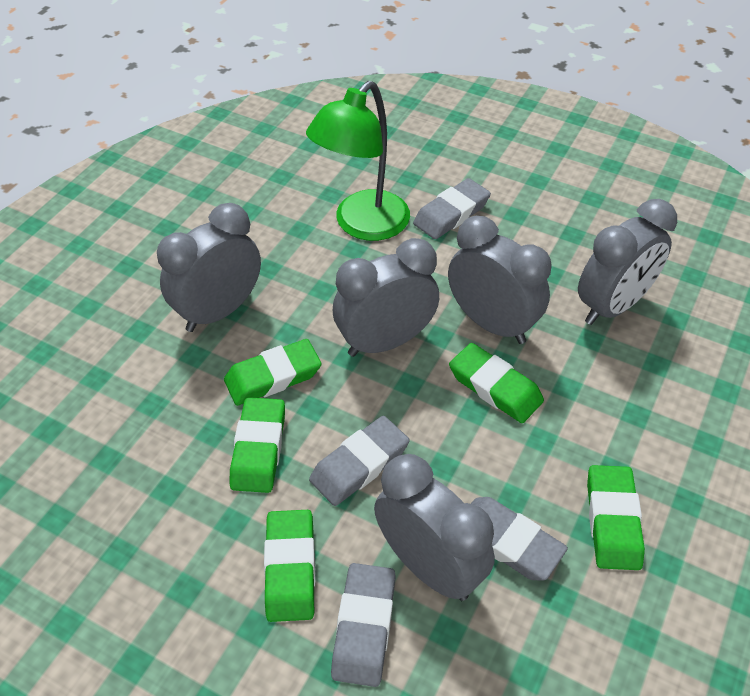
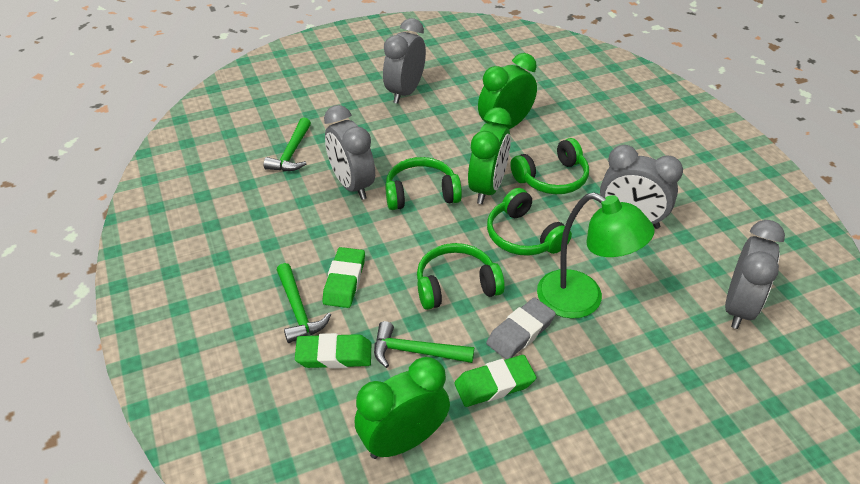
green clock: none = 0 -> [355,357,450,459] [468,107,511,204] [478,53,537,129] = 3
green eraser: [224,339,322,406] [230,397,285,493] [264,510,315,622] [449,343,544,423] [587,465,645,570] = 5 -> [295,333,371,369] [323,247,365,308] [454,355,536,407] = 3
green hammer: none = 0 -> [264,117,311,171] [277,263,331,343] [374,321,474,368] = 3
green headphones: none = 0 -> [385,157,462,210] [417,243,505,310] [487,188,572,256] [510,138,589,194] = 4
grey clock: [157,203,261,332] [333,238,439,357] [374,454,495,601] [448,216,552,344] [578,199,677,325] = 5 -> [324,105,375,200] [383,18,426,104] [600,145,683,229] [725,220,785,329] = 4
grey eraser: [309,416,410,506] [331,563,396,687] [413,178,491,239] [471,497,568,581] = 4 -> [486,298,556,359] = 1

